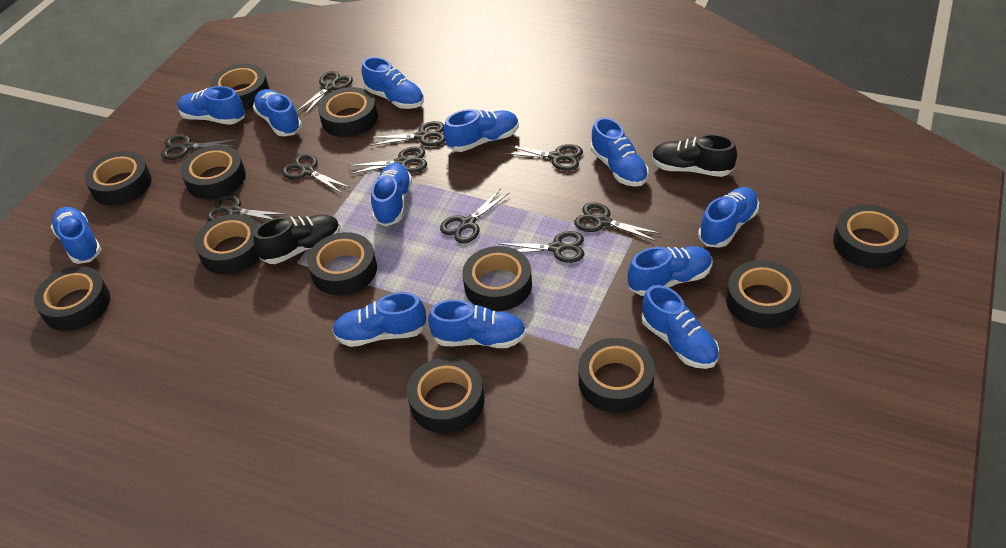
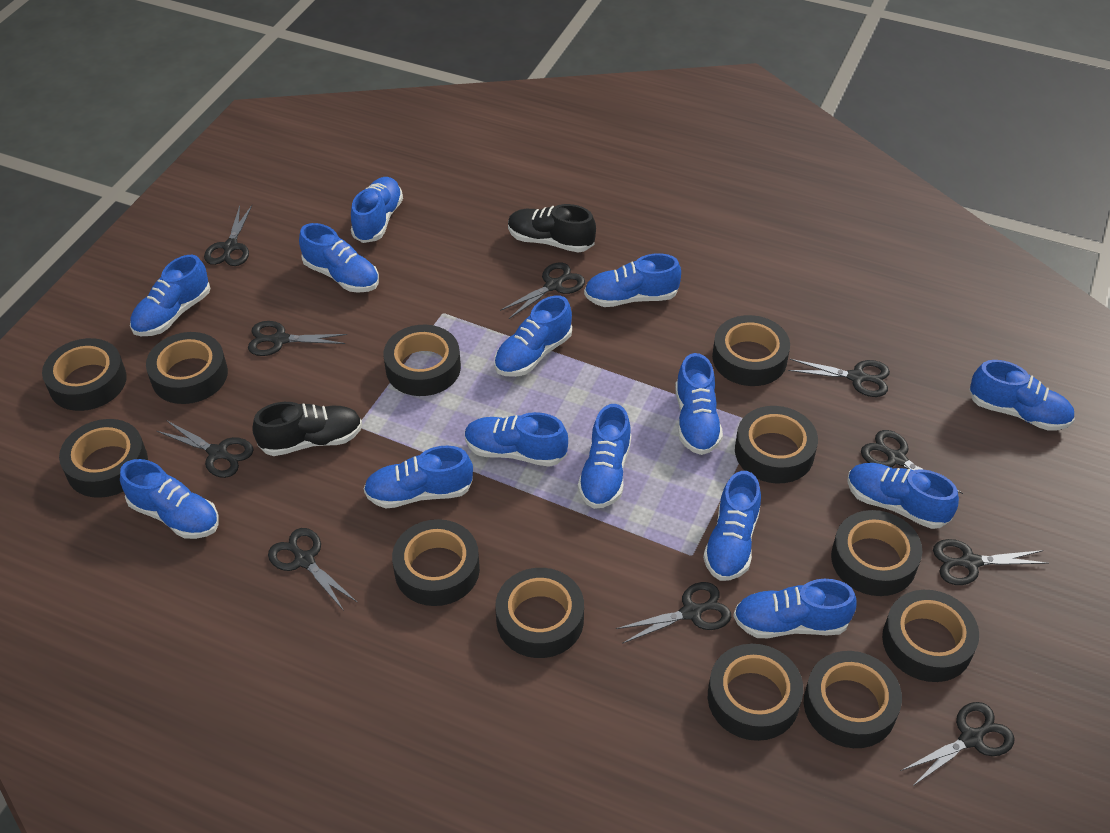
blue shoe: [51,207,101,264] [177,86,245,125] [253,89,302,137] [332,292,427,347] [362,57,424,109] [371,163,412,226] [428,299,526,348] [443,109,519,152] [591,117,649,187] [628,246,713,296] [642,285,719,369] [698,187,759,248] = 12 -> [120,459,219,539] [130,255,210,336] [299,223,379,293] [351,177,403,243] [364,446,473,509] [465,412,568,467] [494,295,572,377] [578,404,631,509] [584,253,681,307] [675,353,723,455] [703,471,761,581] [733,579,857,638] [847,463,959,529] [969,360,1075,431] = 14

